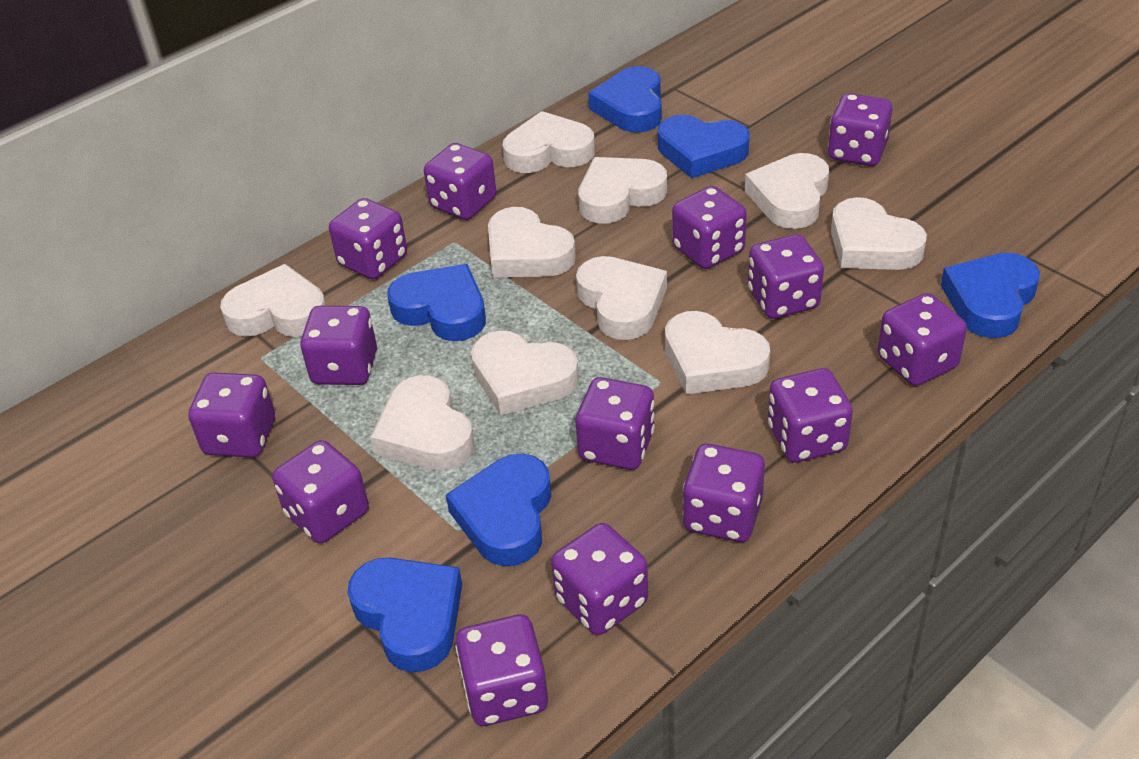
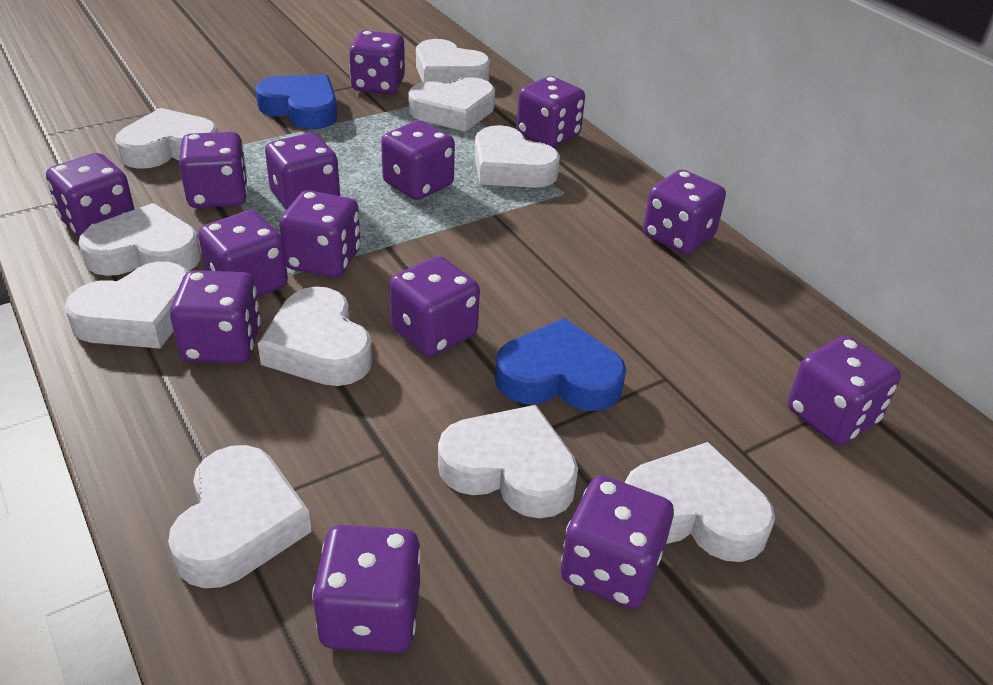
blue heart: [347,558,462,672] [387,264,486,341] [446,454,551,566] [588,66,662,133] [658,115,749,178] [941,253,1040,338] = 6 -> [255,75,337,129] [495,318,626,411] = 2

